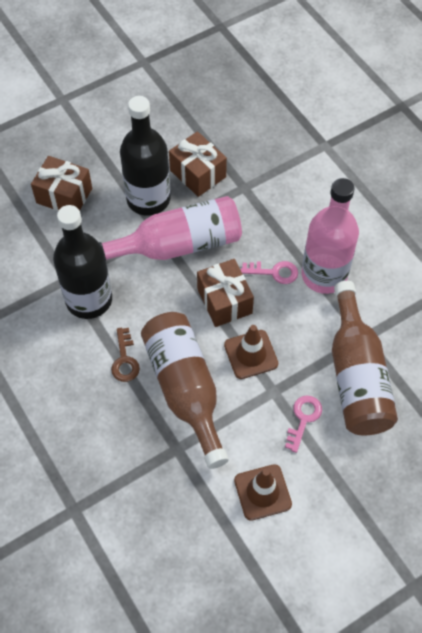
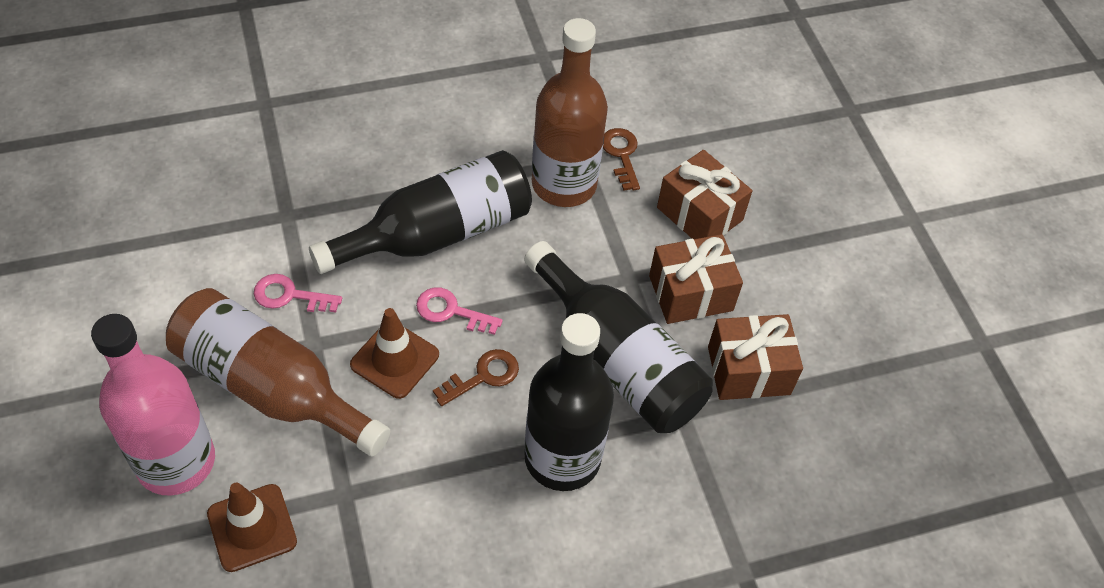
black bottle: [53,205,112,319] [120,96,171,216] = 2 -> [309,150,532,274] [524,241,713,433] [524,313,614,491] = 3
brown key: [111,328,140,382] = 1 -> [433,349,519,406] [603,128,640,191] = 2
pink bottle: [99,196,242,260] [302,178,359,294] = 2 -> [91,314,215,496] = 1

